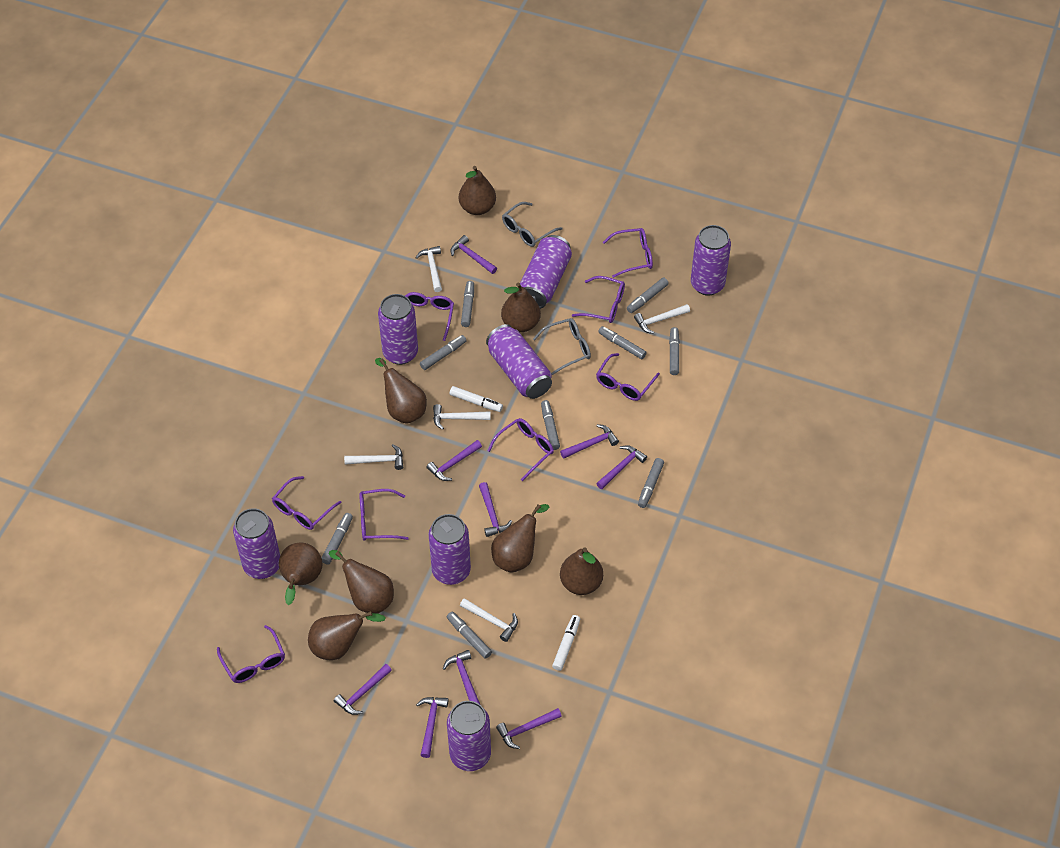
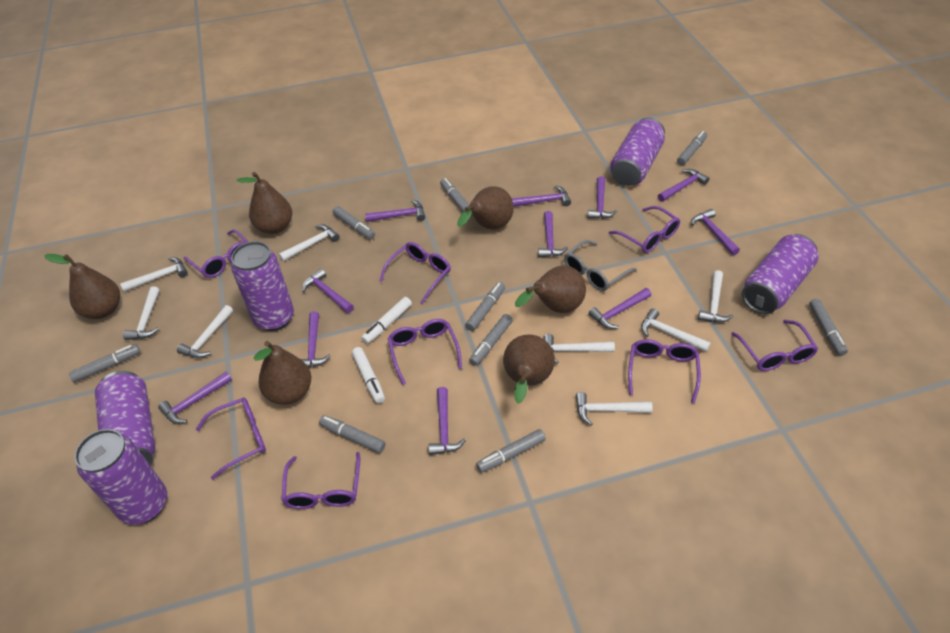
brown pear: [279,543,323,605] [308,611,386,660] [329,550,394,613] [375,358,427,424] [459,166,496,215] [491,504,549,573] [501,283,541,332] [560,547,603,595] = 8 -> [44,254,120,319] [237,172,292,234] [254,341,311,405] [457,186,514,230] [503,334,555,404] [515,266,586,313] = 6
grey glasses: [502,202,563,247] [533,318,591,375] = 2 -> [564,240,637,291] = 1
purple can: [233,508,280,579] [378,294,418,365] [428,514,471,585] [447,701,491,771] [486,324,552,399] [520,235,572,309] [691,225,731,296] = 7 -> [74,429,167,525] [95,371,155,466] [231,241,294,331] [610,117,665,186] [742,234,819,314] = 5
purple hammer: [334,664,392,715] [416,697,449,758] [426,440,482,481] [443,650,480,704] [450,235,497,274] [479,482,512,537] [496,708,562,749] [560,424,619,459] [596,445,647,489] = 9 -> [158,372,232,424] [301,311,331,367] [302,269,354,313] [365,200,425,222] [428,387,466,455] [512,186,571,207] [538,211,568,258] [588,176,617,219] [589,288,651,329] [658,169,710,202] [691,209,740,255] = 11
white hammer: [344,444,403,470] [415,246,442,292] [433,404,491,430] [460,598,518,642] [634,304,690,334] = 5 -> [120,257,188,292] [123,286,159,340] [177,305,233,358] [279,225,340,262] [543,334,615,364] [576,392,653,425] [641,308,711,352] [698,270,733,323] = 8

